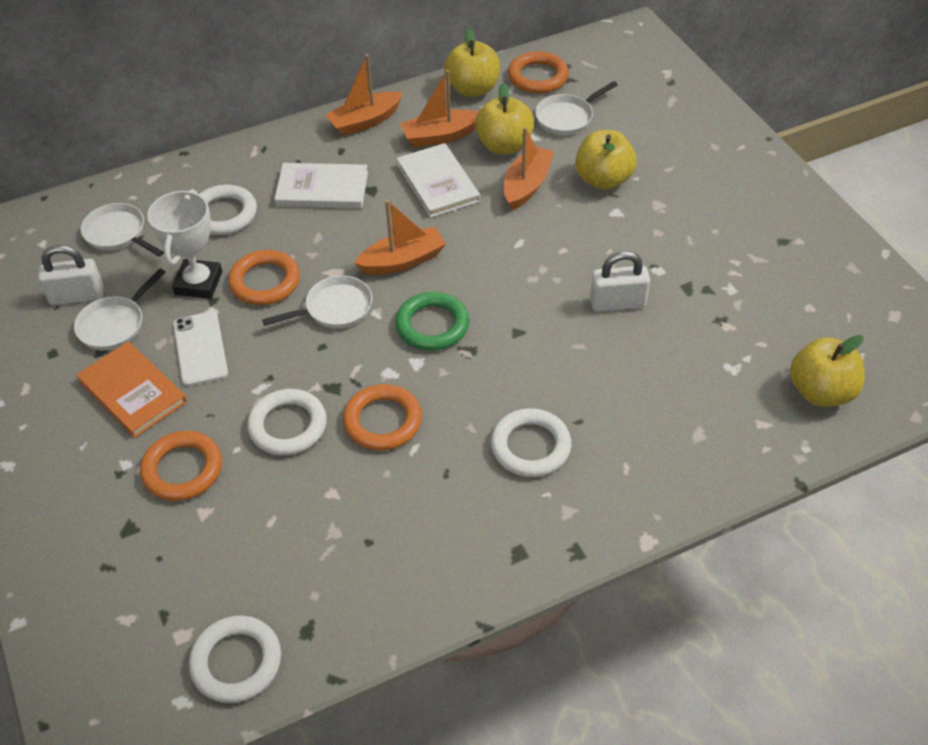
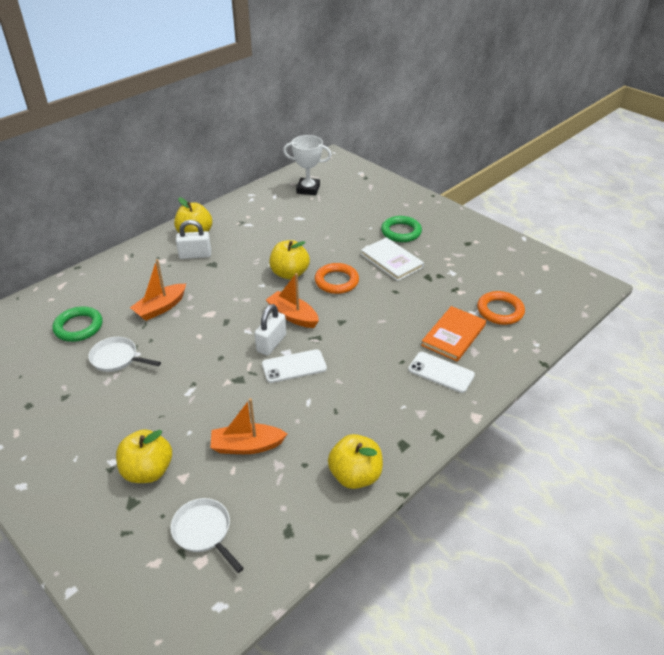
green ring: [395,292,469,351] = 1 -> [53,306,103,342] [381,216,422,242] = 2
orange boat: [325,54,403,136] [354,200,446,275] [400,70,478,147] [504,127,554,210] = 4 -> [130,259,186,321] [210,398,287,454] [266,273,319,328] = 3
orange ring: [140,431,222,501] [228,250,300,305] [343,384,422,451] [508,51,569,94] = 4 -> [315,263,359,294] [477,291,525,325] = 2
white book: [274,163,368,208] [396,143,480,218] = 2 -> [361,237,424,281] = 1
white pan: [74,268,166,350] [81,203,164,257] [262,276,372,328] [535,81,618,135] = 4 -> [89,337,161,372] [170,498,244,573] = 2
white phone: [173,311,228,386] = 1 -> [262,349,327,383] [408,352,475,393] = 2
white ring: [189,616,281,703] [200,185,257,235] [247,389,327,456] [491,408,571,477] = 4 -> none = 0

